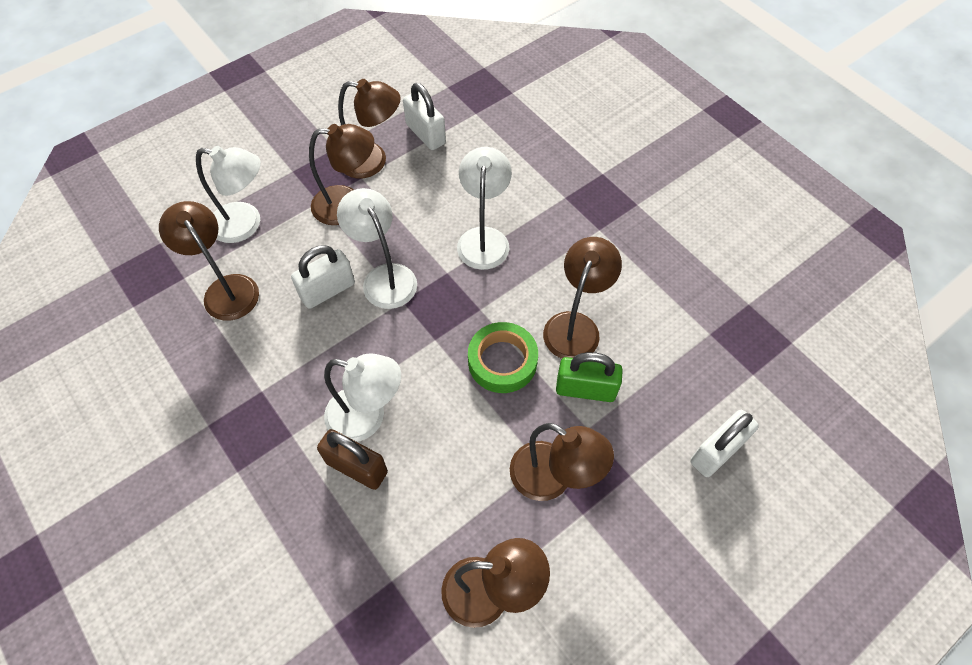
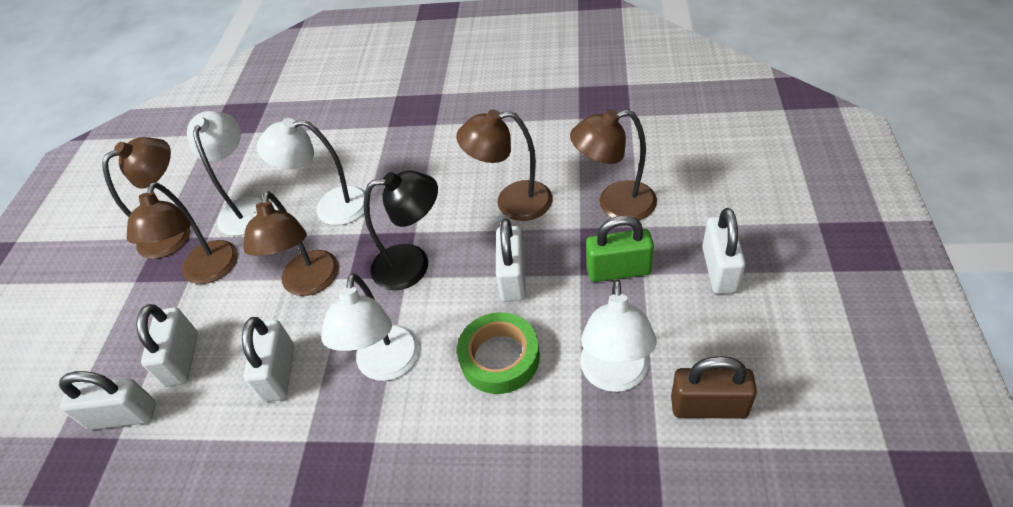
black lamp: none = 0 -> [364,171,438,290] = 1
brown lamp: [159,201,259,321] [309,124,374,225] [338,79,401,178] [441,538,550,628] [510,423,614,501] [543,237,622,359] = 6 -> [102,137,190,259] [127,182,238,284] [243,191,339,296] [456,109,552,221] [570,109,657,220] = 5
white padlock: [291,245,355,309] [403,83,446,150] [690,410,759,477] = 3 -> [59,371,156,430] [136,304,198,387] [242,317,294,402] [496,219,526,302] [703,208,746,294] = 5

